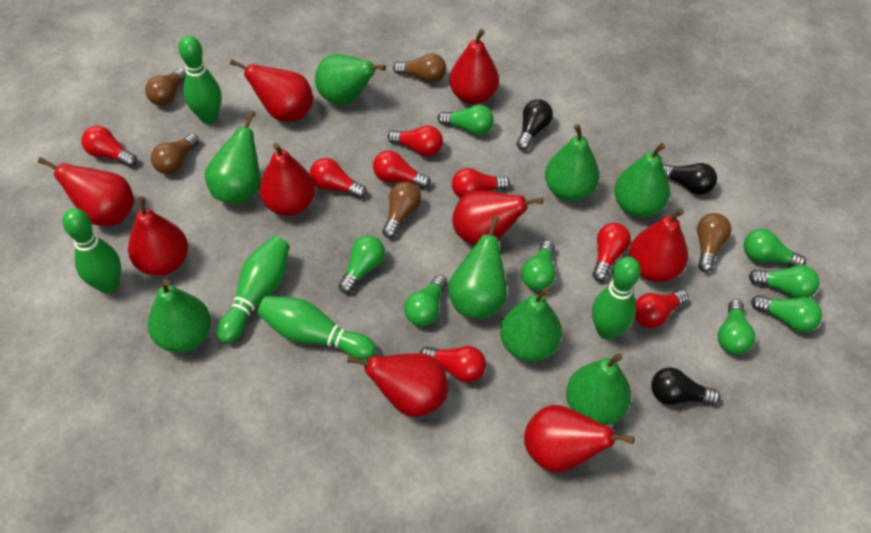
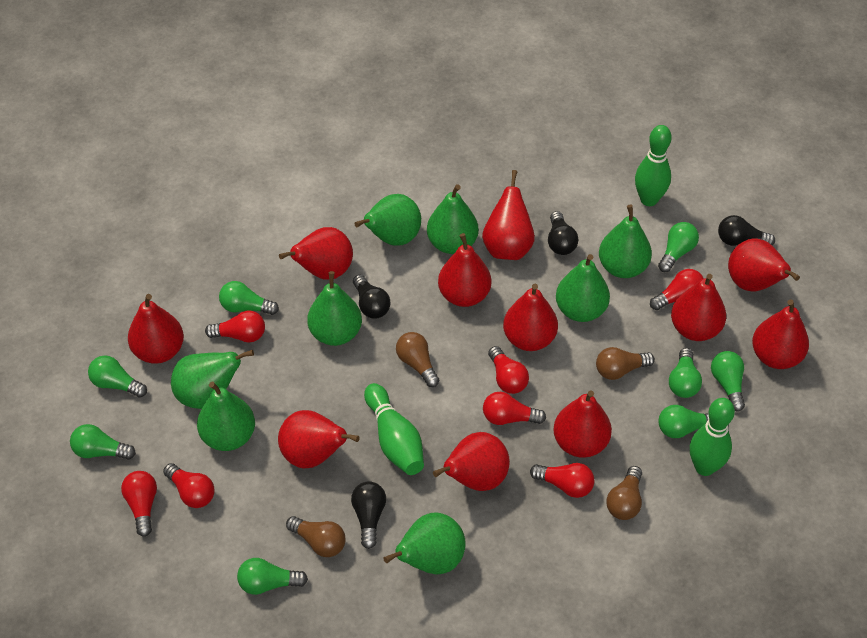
black light bulb: [516,99,553,150] [651,367,721,405] [663,163,717,195] = 3 -> [351,481,386,549] [353,275,390,318] [548,211,578,255] [718,215,775,246] = 4
brown light bulb: [145,68,186,106] [151,133,199,174] [382,182,421,238] [393,53,446,83] [697,213,731,272] = 5 -> [286,516,346,557] [396,332,440,387] [596,347,655,380] [606,466,642,520] = 4
green bowling pin: [62,208,121,294] [179,35,222,124] [217,236,289,344] [258,296,376,360] [592,257,641,340] = 5 -> [364,383,424,475] [635,125,672,206] [690,398,735,476] = 3
red light bulb: [81,126,137,167] [310,158,367,198] [373,151,431,189] [387,125,443,157] [420,346,486,383] [452,168,510,198] [592,223,631,281] [635,290,689,328] = 8 -> [121,471,157,537] [163,463,214,508] [205,310,265,343] [483,392,546,425] [488,346,529,394] [530,463,595,498] [650,269,704,310] = 7
red pear: [38,157,134,226] [128,196,188,276] [230,59,313,122] [259,143,315,216] [347,353,448,417] [449,29,499,104] [452,191,543,245] [524,405,635,473] [629,208,688,282] = 9 -> [128,294,184,364] [278,410,360,469] [279,227,353,280] [433,432,510,491] [438,233,491,307] [482,170,535,260] [503,284,558,351] [553,391,612,458] [671,274,726,341] [728,238,800,291] [752,299,809,369] = 11

